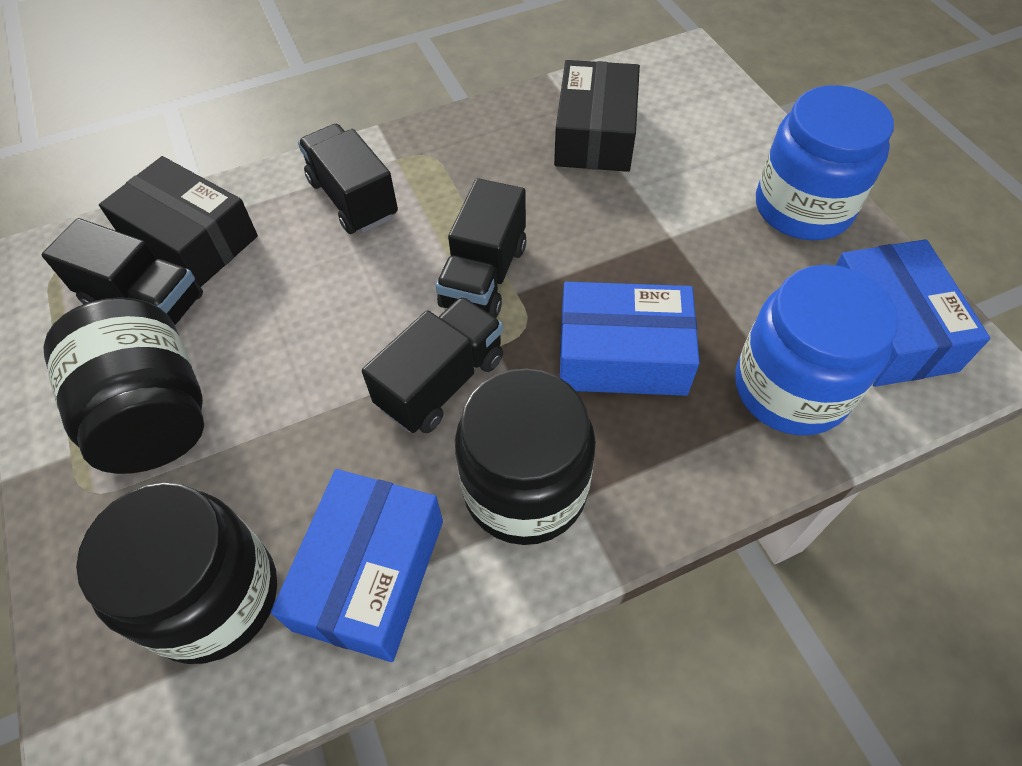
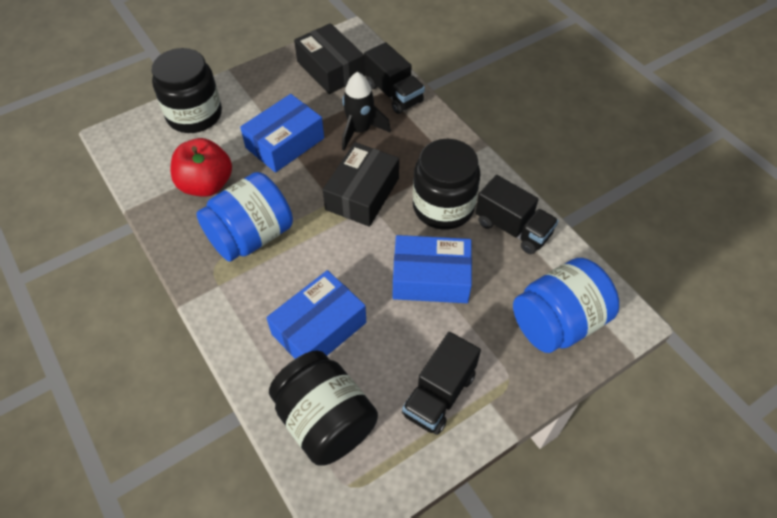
black rocket: none = 0 -> [342,72,391,150] = 1
black truck: [42,218,203,326] [298,124,398,234] [362,297,503,433] [436,178,526,318] = 4 -> [364,42,425,114] [402,332,481,435] [475,175,559,254] = 3
red apple: none = 0 -> [170,138,232,197] = 1

